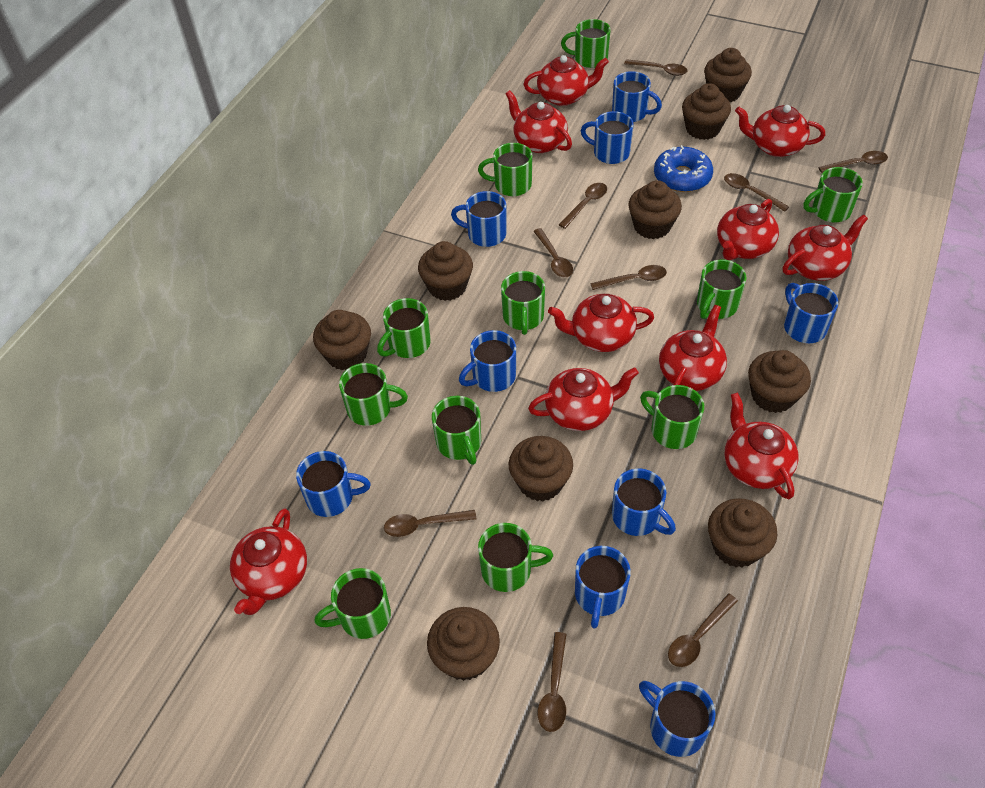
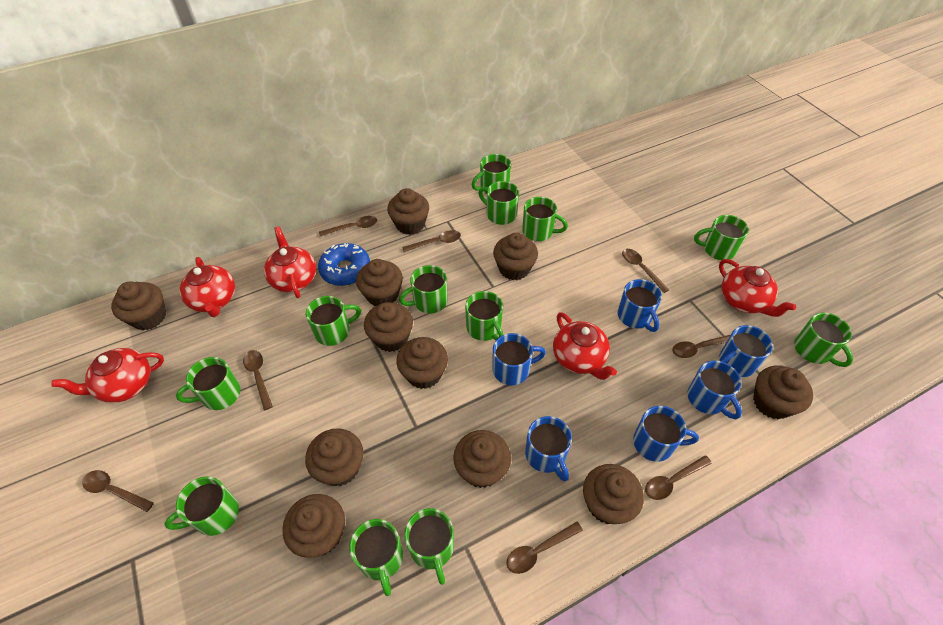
blue mug: [296,451,371,517] [451,191,507,247] [459,330,516,392] [575,546,631,629] [581,111,634,164] [612,71,662,122] [612,468,676,536] [639,681,716,757] [784,283,838,343] = 9 -> [492,333,546,385] [525,416,572,481] [618,279,662,332] [633,406,699,462] [687,361,742,419] [719,325,773,377] = 6
brown cupcake: [313,310,371,370] [418,241,473,301] [427,607,500,681] [509,436,573,501] [628,180,682,239] [682,83,731,140] [704,48,752,102] [708,498,778,567] [748,350,811,413] = 9 -> [111,281,166,330] [282,494,345,558] [305,428,363,486] [356,259,403,306] [364,302,413,352] [387,188,429,235] [396,337,448,389] [453,430,511,488] [493,233,538,280] [583,464,644,524] [753,365,813,419] = 11
brown spoon: [384,510,476,537] [533,228,573,277] [538,632,567,732] [559,183,607,229] [590,265,667,290] [624,59,688,76] [668,593,738,667] [724,173,789,212] [818,151,888,173] = 9 -> [82,470,154,512] [243,350,273,410] [319,216,377,236] [402,230,461,252] [507,522,583,574] [622,249,670,293] [645,455,712,500] [672,335,730,358] = 8
green mug: [314,568,391,639] [339,363,408,426] [377,298,431,358] [432,396,481,465] [478,143,532,196] [478,523,553,592] [501,271,545,335] [561,19,611,68] [640,385,704,449] [697,260,746,319] [803,167,863,222] = 11 -> [164,476,239,536] [176,357,241,410] [306,296,361,346] [349,519,403,596] [399,265,448,314] [404,508,454,585] [465,291,504,341] [472,154,511,194] [478,181,519,225] [522,197,568,241] [694,215,749,260] [794,313,853,367] = 12
red teapot: [230,508,307,615] [505,90,572,153] [524,55,609,106] [528,367,639,431] [548,294,654,352] [659,305,727,391] [717,199,779,260] [724,392,798,499] [735,105,825,157] [783,214,868,281] = 10 -> [52,348,164,403] [179,257,235,317] [264,227,316,298] [553,312,617,380] [719,259,796,317] = 5

